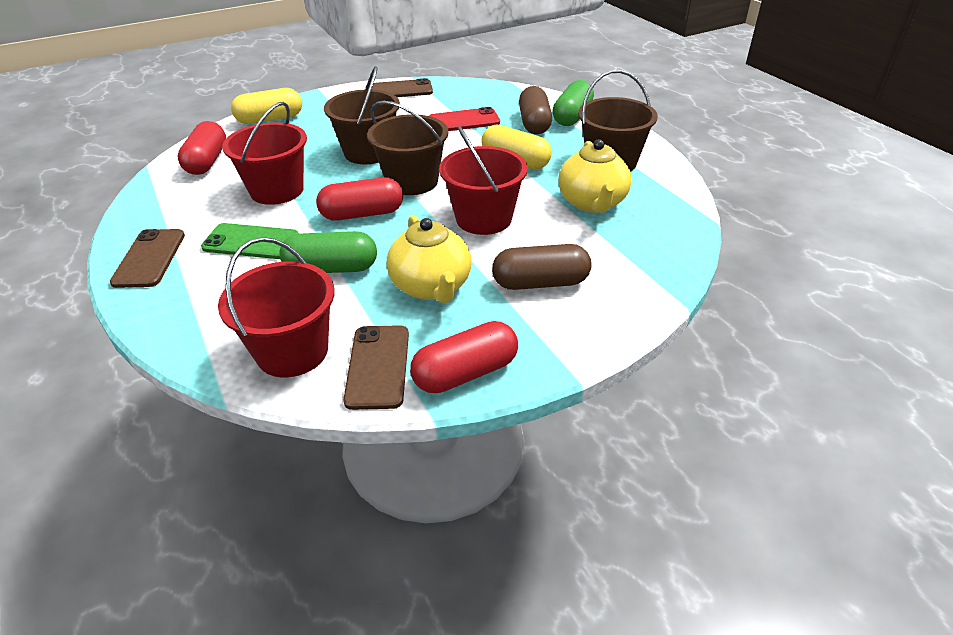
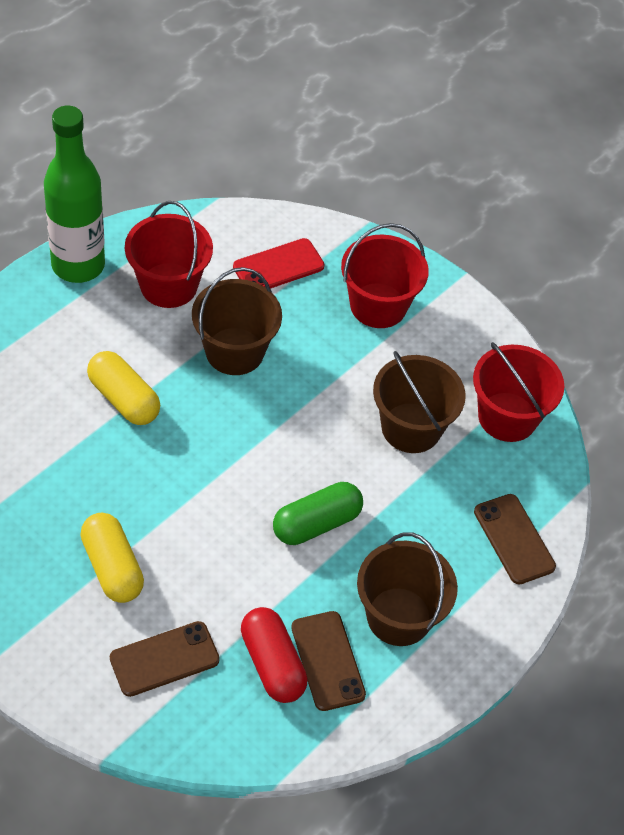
brown capsule: [492,244,592,290] [519,86,552,134] = 2 -> none = 0
green bottle: none = 0 -> [44,106,105,283] = 1
green capsule: [279,231,377,273] [552,80,594,126] = 2 -> [273,482,363,545] = 1
green phone: [201,223,299,259] = 1 -> none = 0
red capsule: [178,121,226,175] [316,177,403,221] [410,321,518,393] = 3 -> [241,607,308,703] = 1
yellow teapot: [387,215,471,303] [558,139,632,213] = 2 -> none = 0

